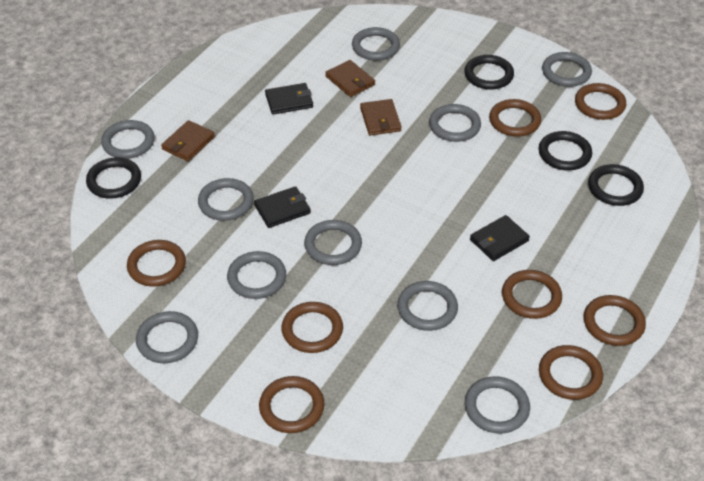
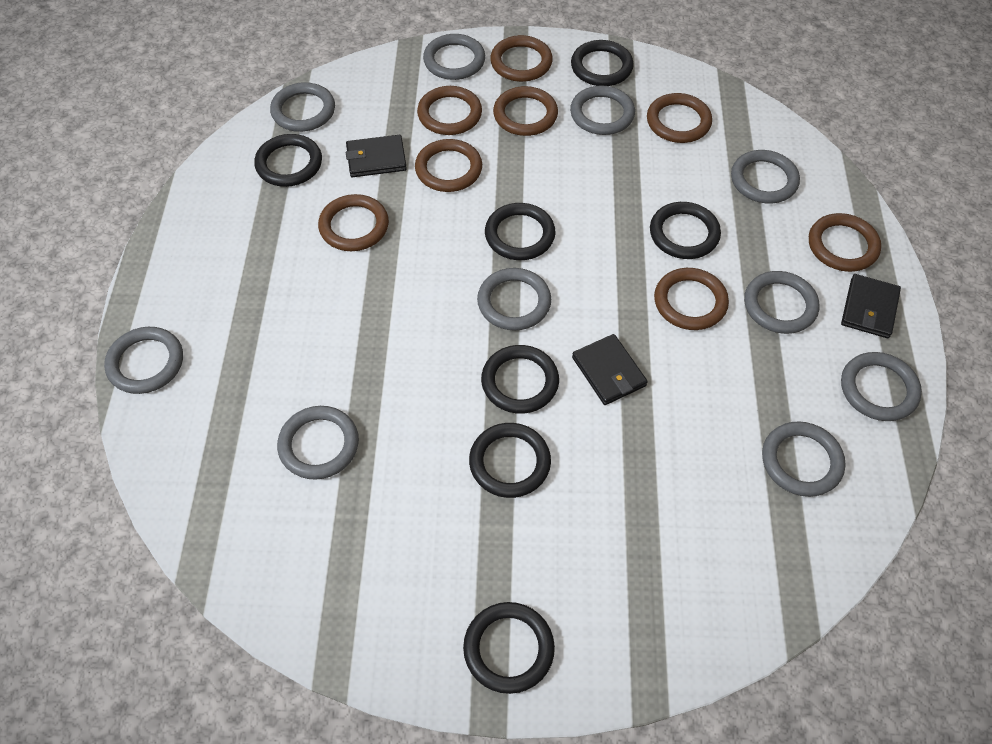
black ring: [86,157,141,199] [464,55,514,90] [539,131,592,170] [588,164,644,206] = 4 -> [254,134,322,187] [463,602,555,694] [469,423,551,498] [481,345,559,414] [485,203,556,260] [571,40,634,86] [650,202,721,259] = 7
brown wallet: [161,120,215,161] [325,60,375,97] [360,99,402,136] = 3 -> none = 0

